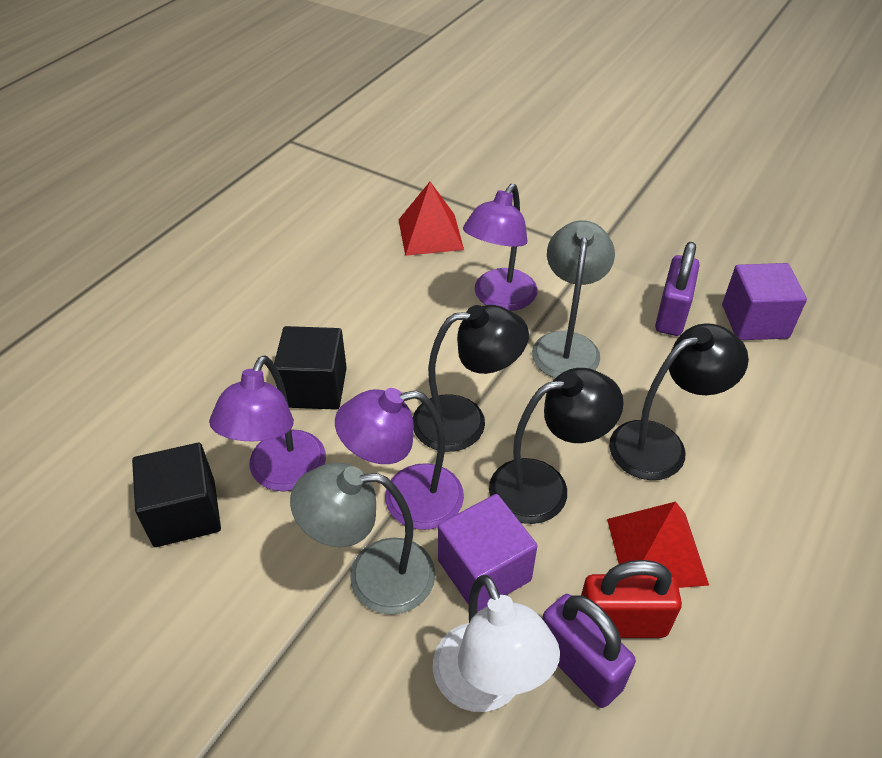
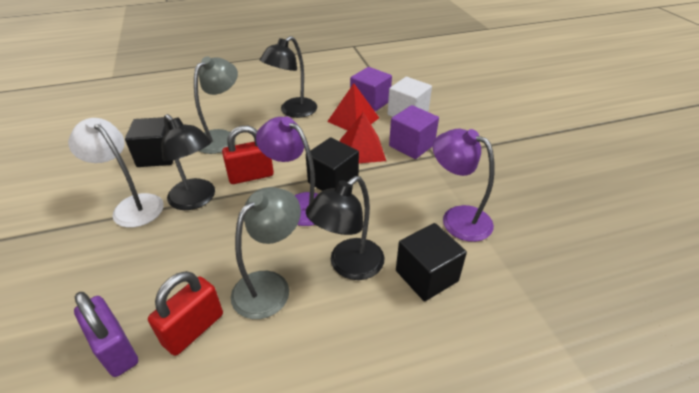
black cube: [132,443,221,547] [274,326,347,410] = 2 -> [125,117,173,167] [306,137,359,191] [396,223,467,301] = 3
purple lamp: [209,355,326,492] [335,388,464,530] [463,184,537,311] = 3 -> [256,117,318,226] [433,129,494,242] = 2
purple padlock: [542,594,636,708] [655,242,700,336] = 2 -> [74,292,138,377] = 1
red padlock: [581,560,682,638] = 1 -> [148,271,223,356] [222,126,274,184] = 2
white cube: none = 0 -> [387,77,432,117] = 1

